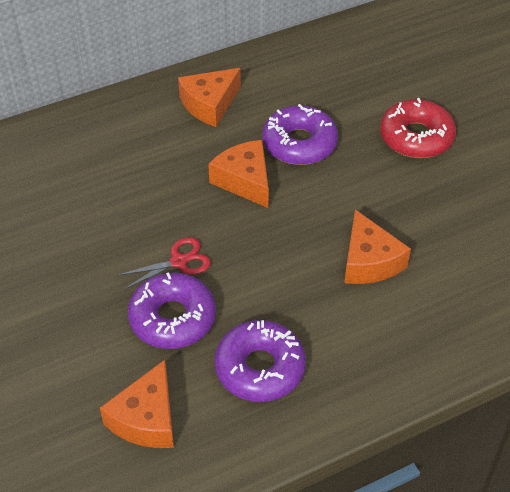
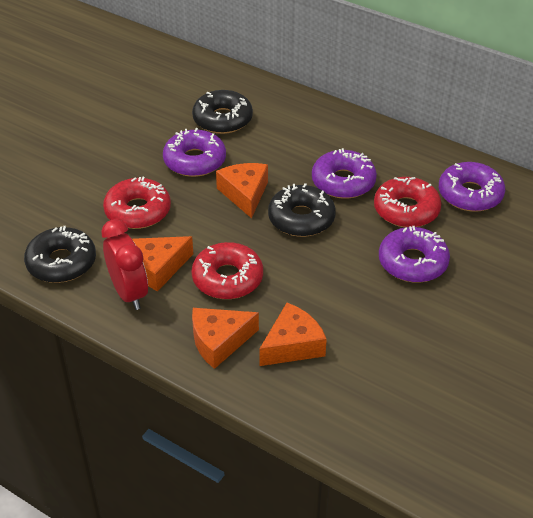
black donut: none = 0 -> [24,226,96,283] [192,90,253,134] [268,183,336,237] = 3
purple donut: [128,272,216,349] [214,320,306,402] [263,104,338,165] = 3 -> [163,128,226,177] [312,148,377,199] [379,226,450,283] [439,162,505,212] = 4
red clock: none = 0 -> [101,219,148,310] = 1
red donut: [380,98,456,158] = 1 -> [103,177,171,229] [192,242,263,299] [374,177,442,227] = 3
red scissors: [117,237,211,289] = 1 -> none = 0

